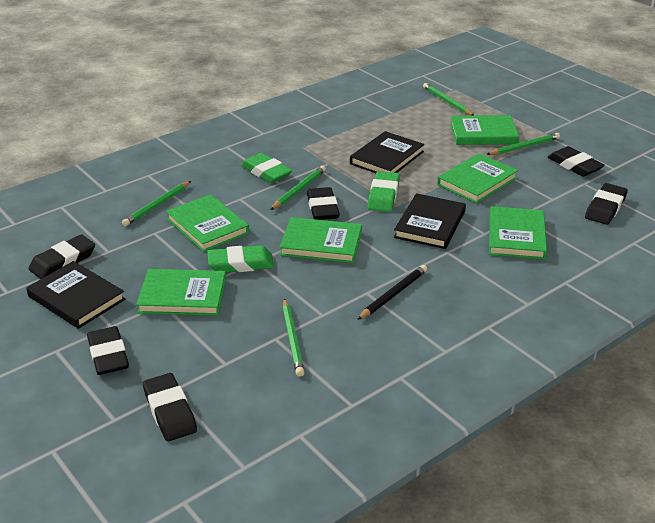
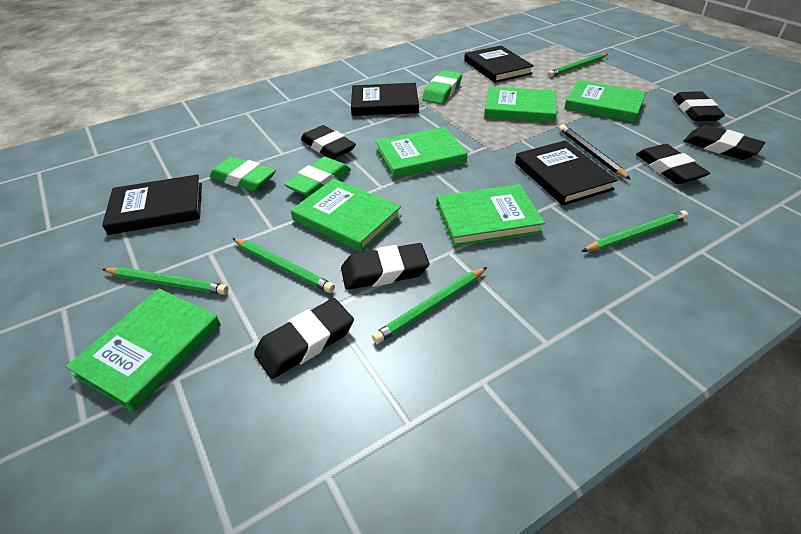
black book: [26,261,125,329] [350,131,424,173] [394,193,466,249] = 3 -> [102,174,202,235] [351,83,419,116] [464,46,534,83] [515,140,617,206] = 4

